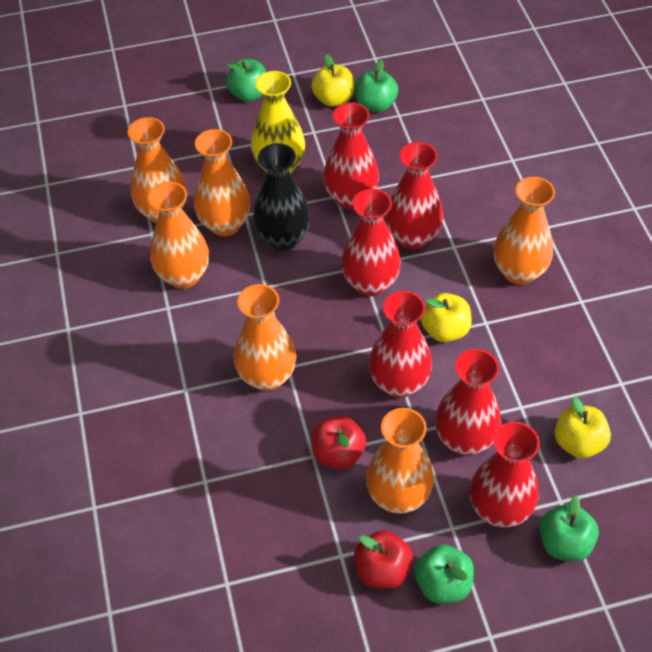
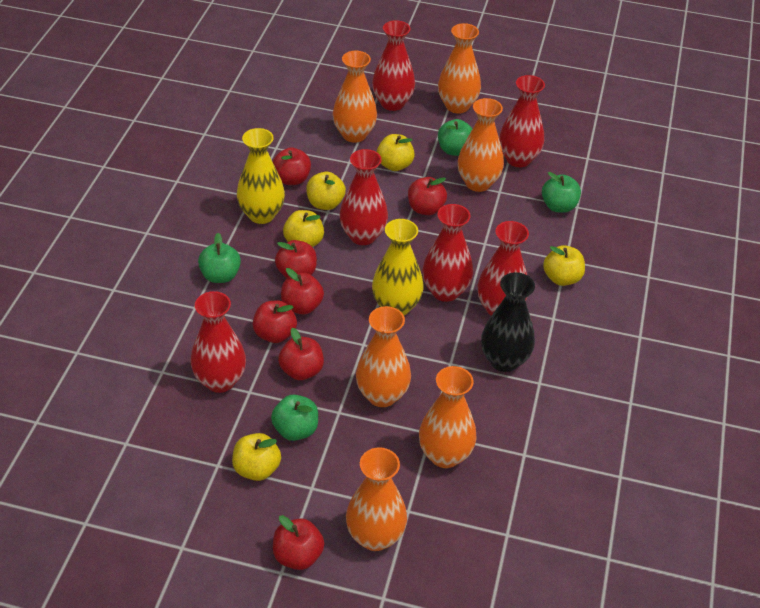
red apple: [312,415,366,469] [354,530,413,589] = 2 -> [253,300,297,343] [273,147,311,185] [273,515,324,570] [275,240,317,278] [278,328,324,380] [281,268,324,315] [408,177,447,215] = 7
yellow apple: [311,54,354,107] [421,293,472,342] [555,397,611,459] = 3 -> [232,433,281,481] [283,210,324,247] [306,172,346,210] [377,134,415,171] [543,245,585,286] = 5
yellow vase: [251,71,305,174] = 1 -> [237,128,285,224] [372,219,424,315] = 2

